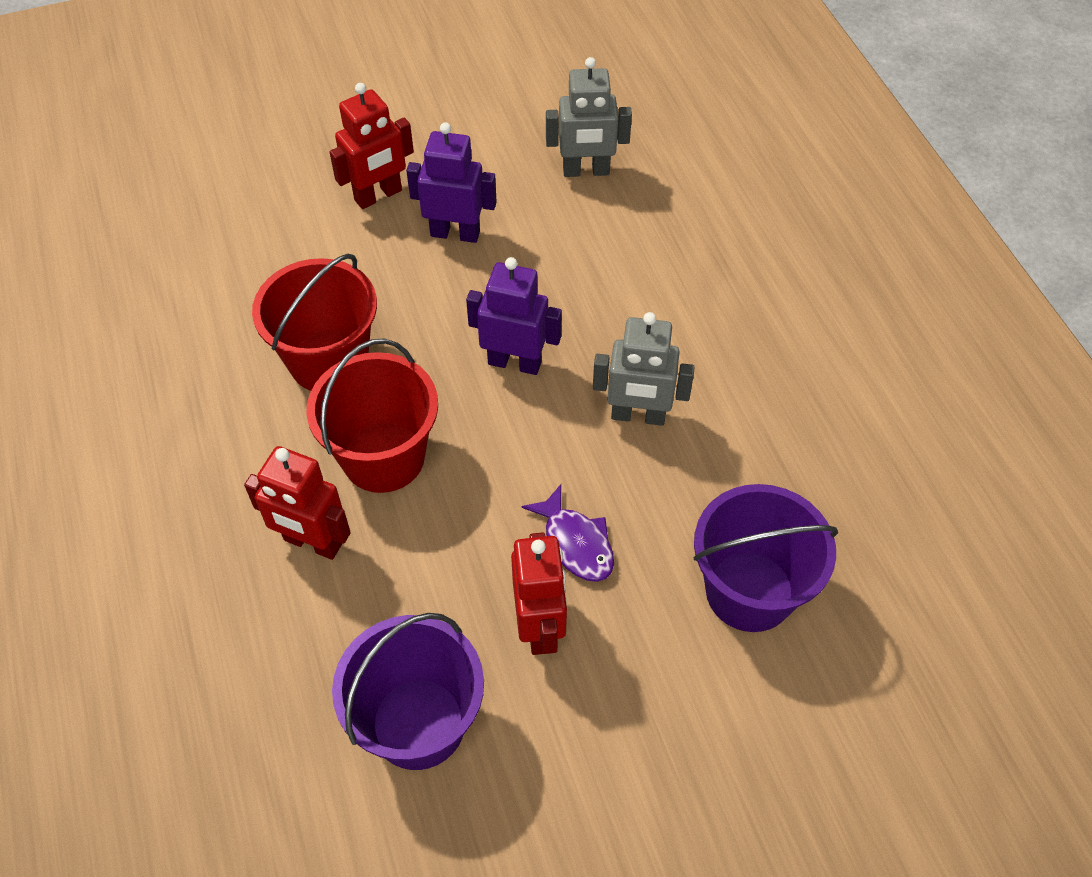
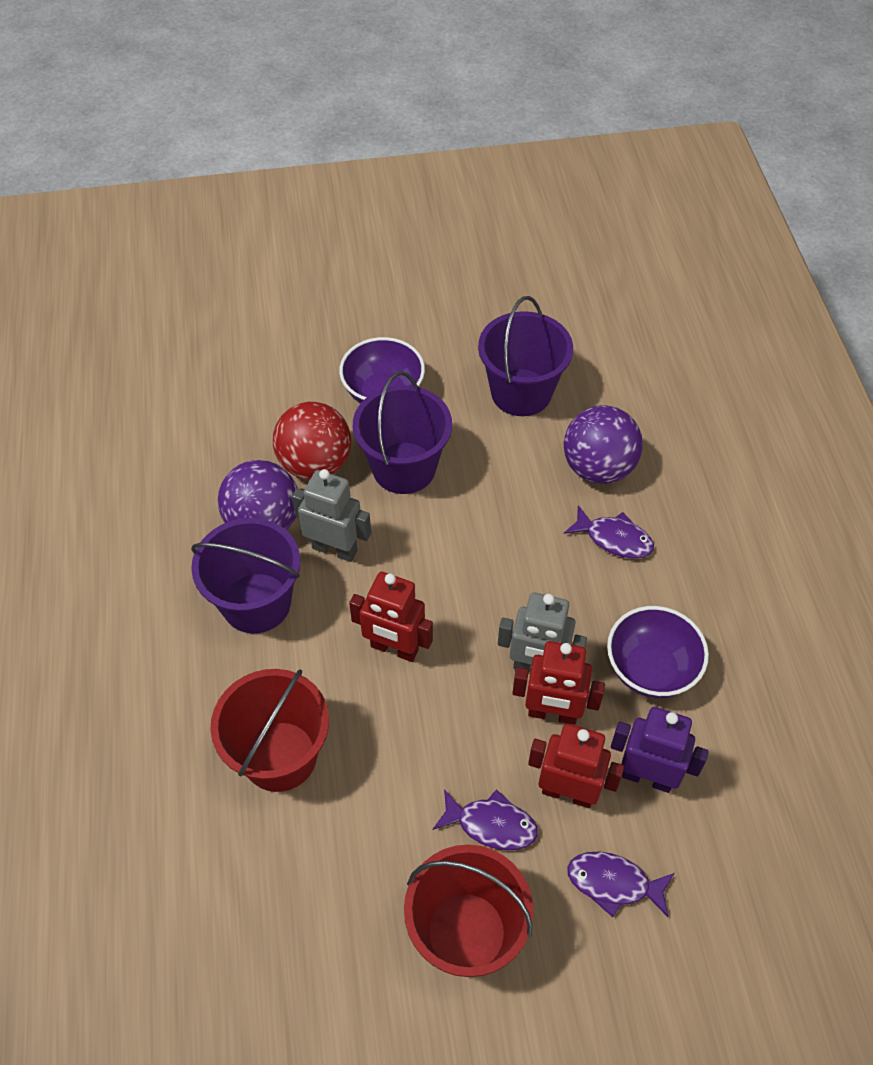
purple ball: none = 0 -> [218,460,298,530] [564,405,643,484] = 2
purple bowl: none = 0 -> [339,337,425,404] [607,606,709,698] = 2
purple bucket: [332,613,484,770] [693,484,838,632] = 2 -> [191,518,300,633] [353,371,452,494] [478,296,573,416] = 3
purple fish: [521,484,614,582] = 1 -> [433,789,538,850] [564,505,654,558] [567,852,674,917] = 3
purple robot: [406,122,497,243] [466,257,562,375] = 2 -> [611,707,709,793] = 1
red ball: none = 0 -> [273,402,351,480] = 1

